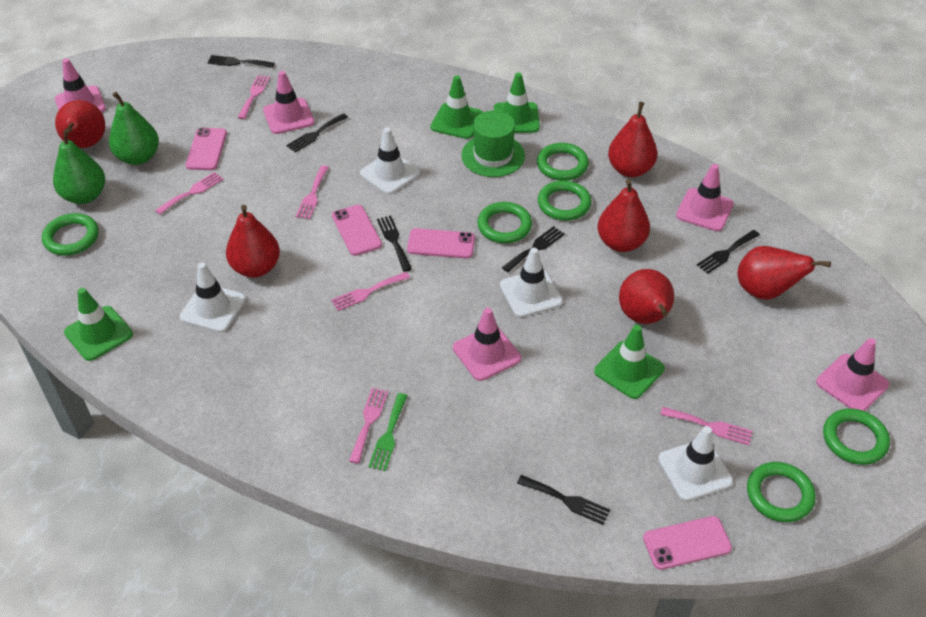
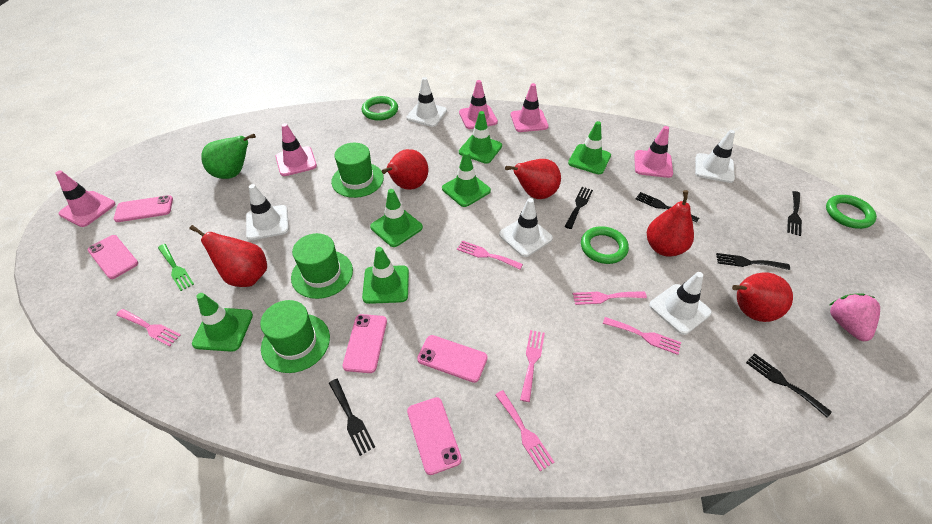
green hat: [461,110,525,177] = 1 -> [260,300,330,373] [291,233,353,299] [331,143,384,198] = 3
green pear: [53,129,105,204] [109,92,159,165] = 2 -> [201,134,256,179] = 1
green ring: [42,213,99,256] [477,202,532,243] [537,143,589,181] [538,180,591,221] [747,462,816,522] [823,408,890,465] = 6 -> [362,96,398,121] [581,226,629,264] [826,195,877,229] = 3
green traffic cone: [64,288,133,361] [430,75,483,139] [494,73,540,133] [594,325,665,399] = 4 -> [192,293,253,352] [362,247,409,304] [370,189,423,247] [442,151,491,207] [459,111,502,164] [568,121,611,174] = 6
pink phone: [186,128,227,170] [332,205,382,256] [407,228,475,259] [643,516,732,570] = 4 -> [88,235,138,279] [114,195,173,222] [342,314,387,373] [407,397,462,475] [417,335,488,383] = 5
pink strawberry: none = 0 -> [830,293,880,341] = 1
red pear: [55,100,105,148] [226,205,280,278] [598,179,650,252] [608,102,657,177] [619,269,674,324] [738,246,831,300] = 6 -> [189,225,267,287] [382,149,428,190] [505,159,561,199] [647,190,694,257] [732,272,793,322] = 5
white traffic cone: [180,262,246,333] [360,128,420,194] [500,248,563,317] [658,426,733,501] = 4 -> [246,184,289,240] [407,77,447,127] [499,198,553,257] [649,272,712,335] [695,130,735,183] = 5

